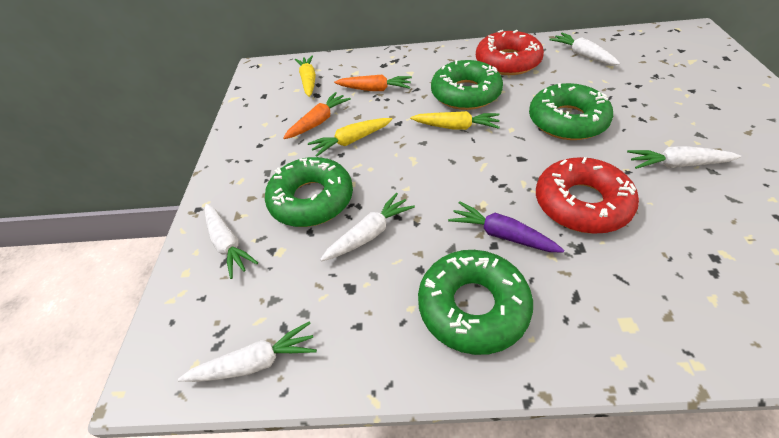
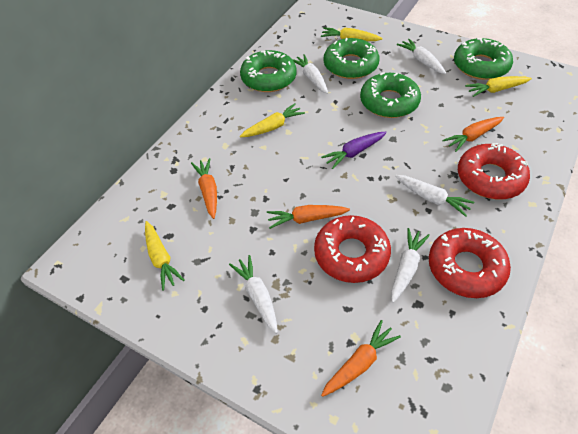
orange carrot: [283,92,351,139] [334,75,412,91] = 2 -> [191,158,217,219] [267,205,350,229] [321,320,401,397] [442,117,504,152] = 4
red donut: [476,30,544,75] [536,157,639,234] = 2 -> [314,215,391,283] [429,228,511,298] [458,143,530,199] = 3
yellow carrot: [295,55,316,97] [308,118,392,157] [410,111,500,130] = 3 -> [145,221,185,290] [240,103,305,137] [321,27,383,41] [465,76,532,97] = 4

